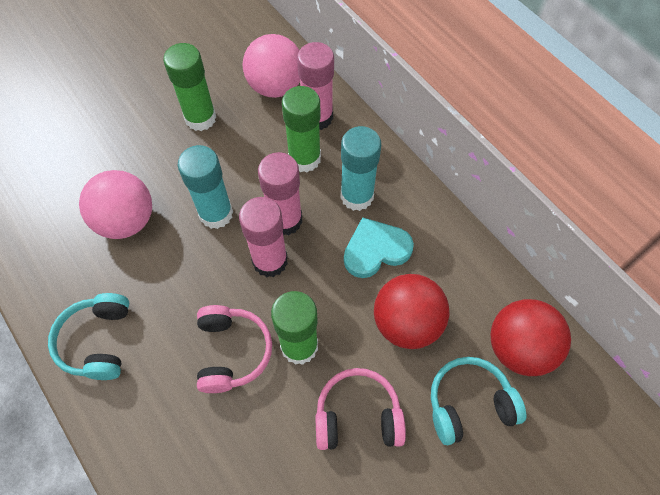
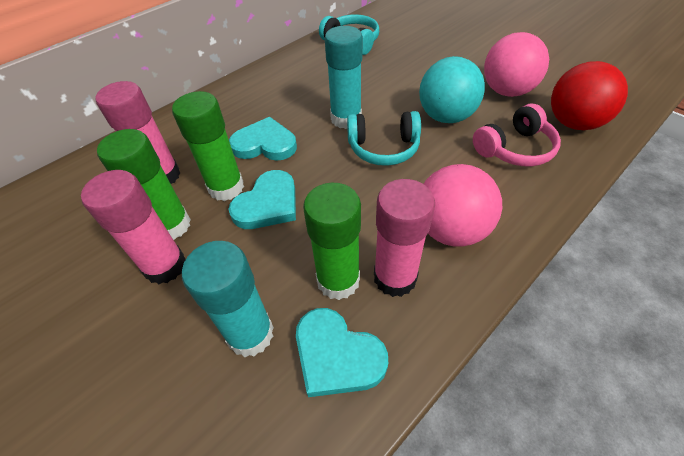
pink headphones: [197,305,272,393] [316,368,406,450] = 2 -> [473,104,561,167] = 1
red ball: [374,274,449,349] [491,299,571,376] = 2 -> [551,61,628,130] = 1
turquoise ball: none = 0 -> [419,56,485,123] = 1
turquoise heart: [344,217,414,278] = 1 -> [228,170,296,229] [229,117,297,161] [296,308,388,397] = 3

